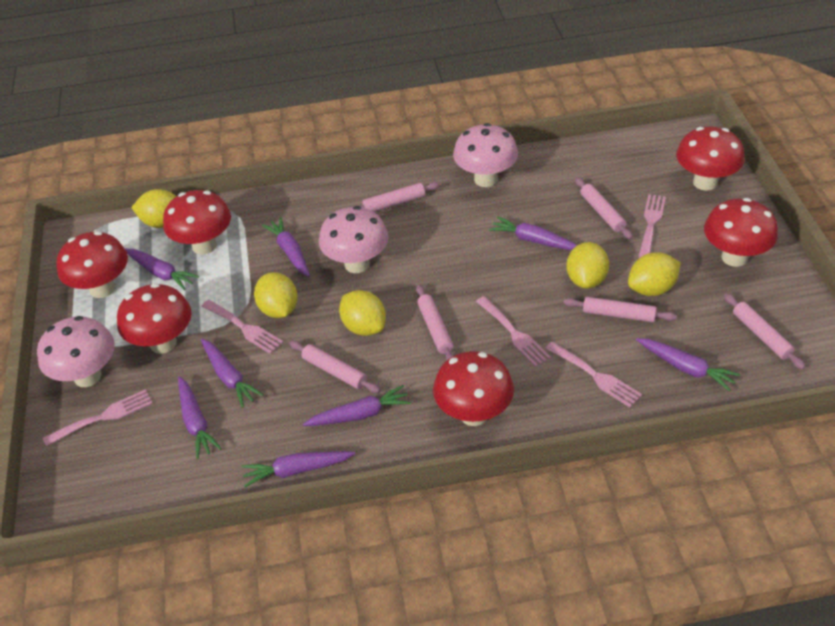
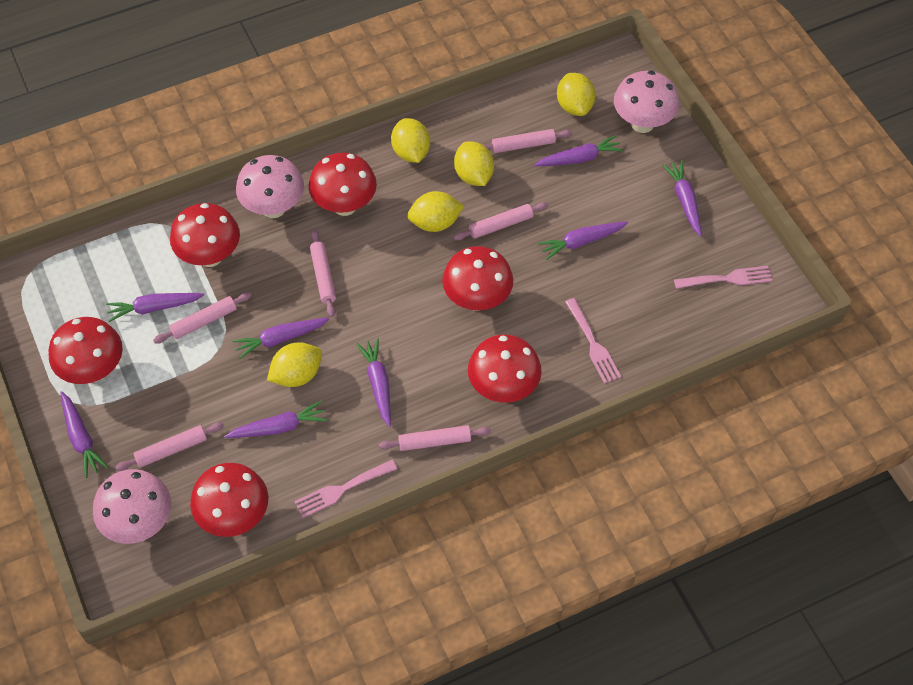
pink fork: [43,389,153,446] [201,300,283,354] [476,296,551,367] [545,342,642,407] [638,194,666,258] = 5 -> [294,460,397,518] [565,298,621,384] [674,266,772,289] = 3

